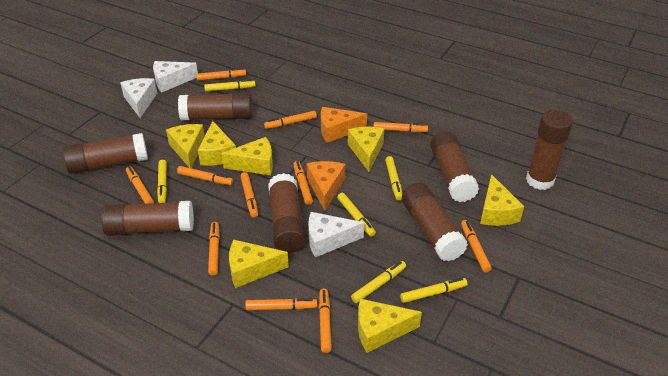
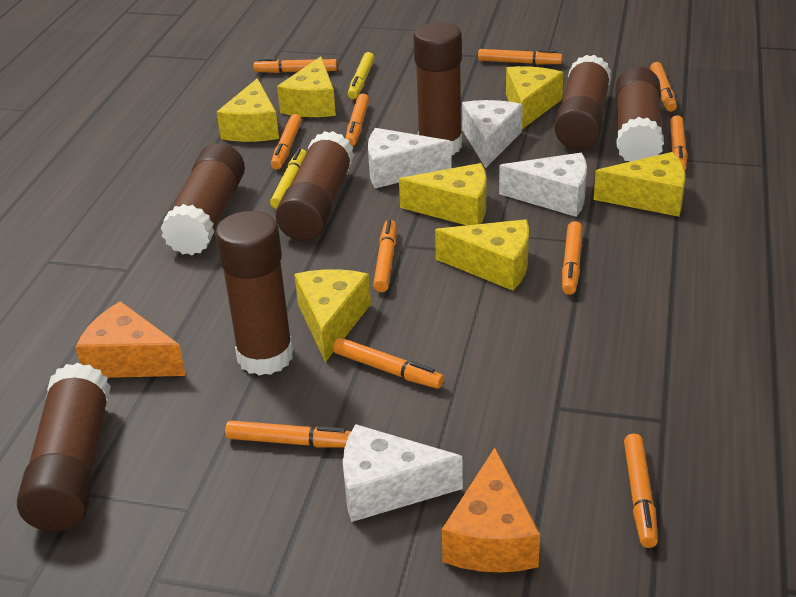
white cheese: [120,78,157,118] [153,61,198,92] [308,212,364,258] = 3 -> [343,424,463,522] [368,128,452,188] [462,100,523,168] [499,153,587,217] = 4
yellow marker: [157,160,167,203] [204,79,256,91] [337,193,376,237] [351,261,406,303] [385,156,402,200] [400,278,467,303] = 6 -> [270,148,307,209] [348,52,375,99] = 2

